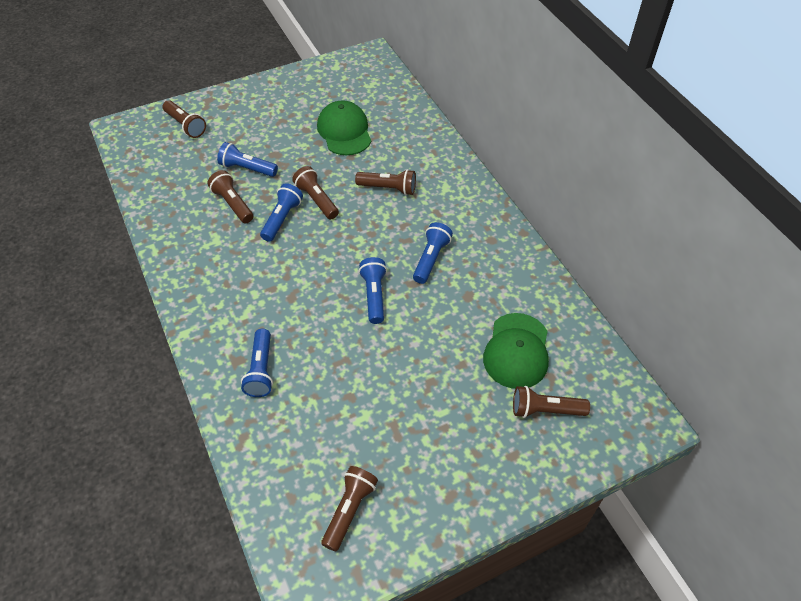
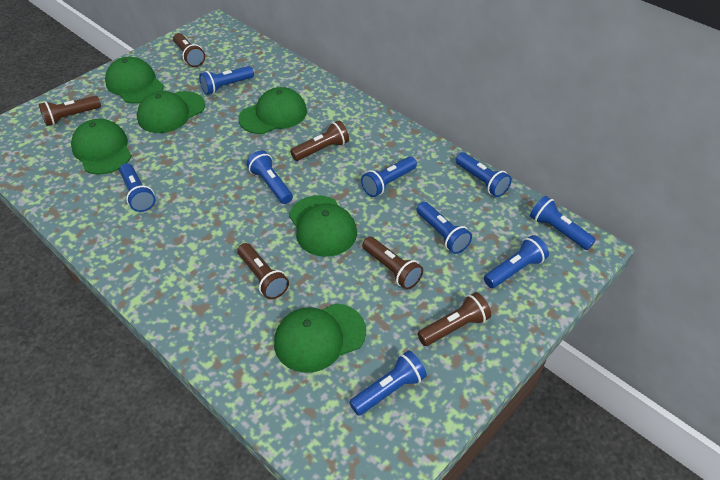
blue flashlight: [217,142,278,177] [241,329,273,397] [260,183,303,242] [359,257,387,324] [413,222,453,284] = 5 -> [119,163,155,212] [199,66,254,95] [246,150,293,204] [349,351,427,416] [361,157,417,197] [416,202,472,254] [456,152,512,197] [484,235,549,288] [530,196,596,250] = 9
green cap: [317,100,371,155] [483,313,549,389] = 2 -> [71,119,132,175] [105,57,164,103] [137,91,205,133] [239,87,307,134] [274,303,366,373] [289,195,357,257] = 6

